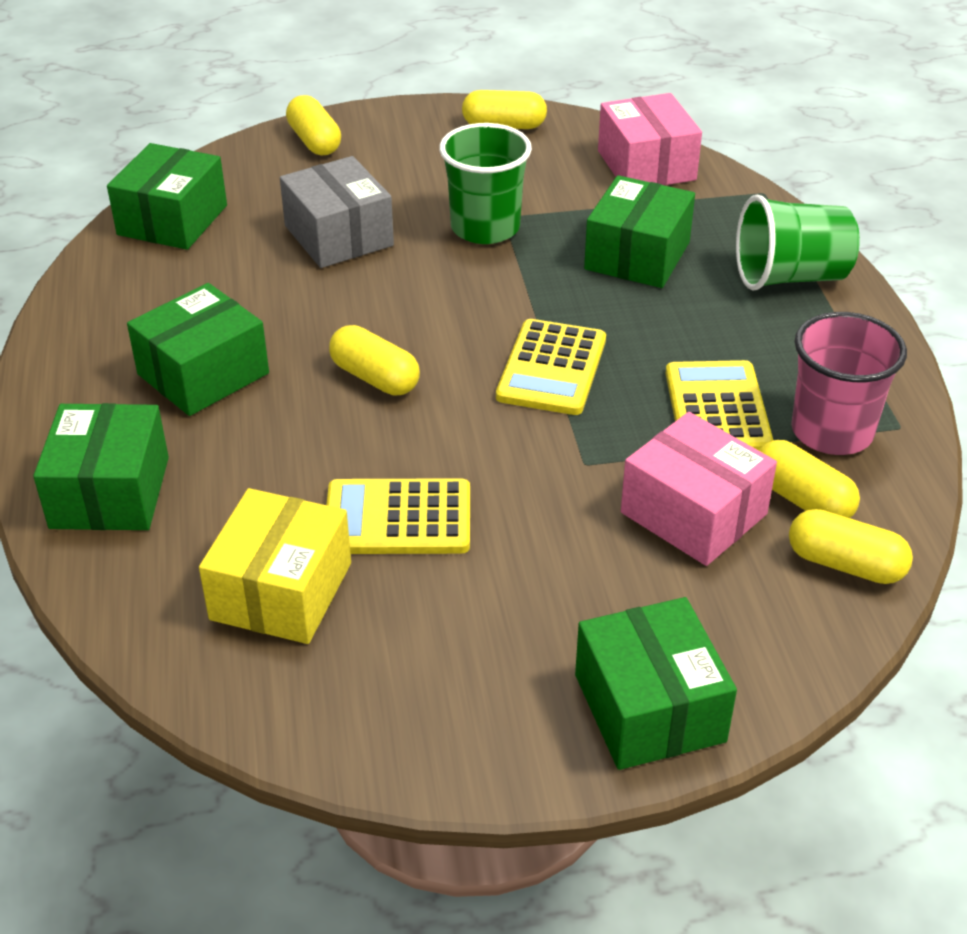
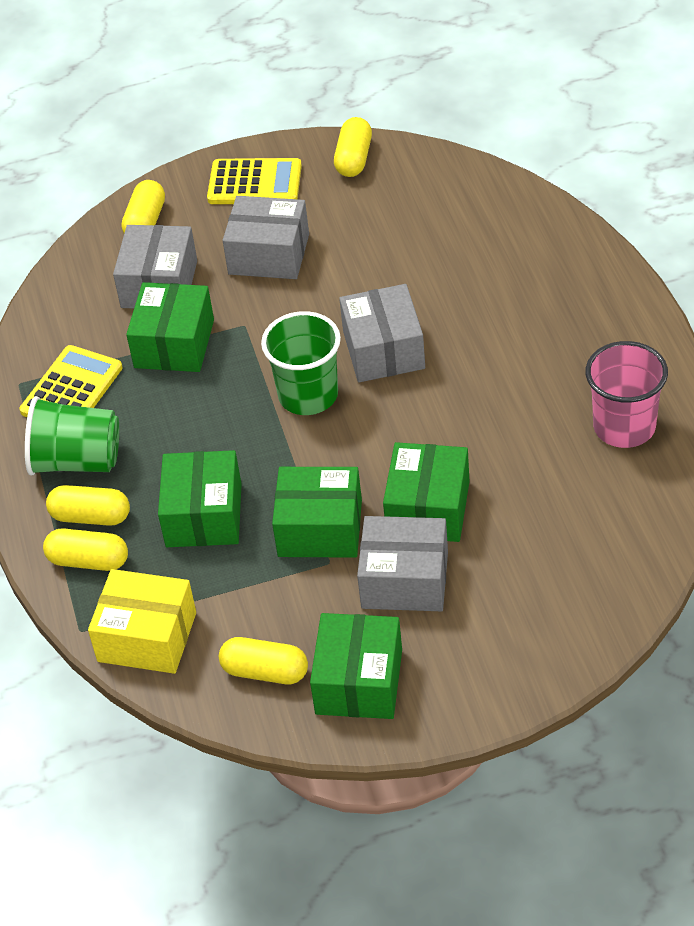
grey box: [280,156,394,268] = 1 -> [113,225,197,308] [222,196,309,279] [339,284,425,382] [357,516,448,611] = 4
pink box: [598,93,702,186] [621,412,777,566] = 2 -> none = 0
yellow calculator: [327,478,470,554] [496,319,606,415] [666,360,773,450] = 3 -> [19,345,123,417] [207,158,302,204] = 2

